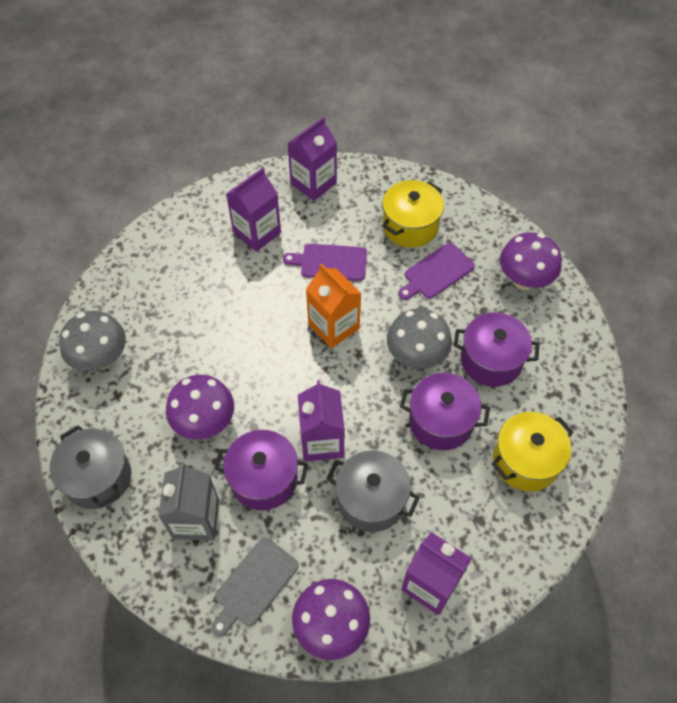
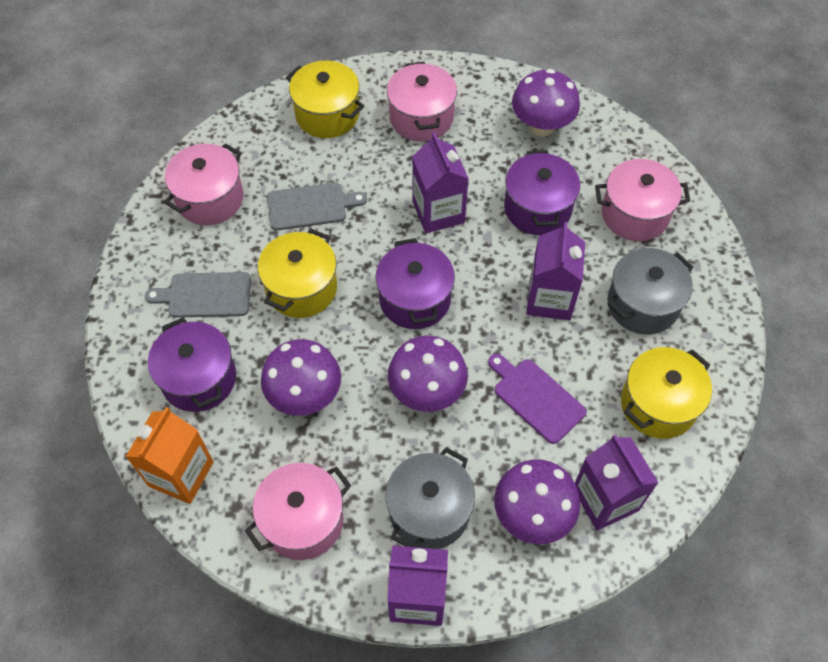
grey carton: [158,463,219,541] = 1 -> none = 0
grey cutting board: [211,537,299,636] = 1 -> [145,272,251,318] [267,182,367,231] = 2
grey mushroom: [59,311,126,371] [387,308,452,369] = 2 -> none = 0
pink pot: none = 0 -> [164,143,243,225] [245,463,351,560] [387,62,457,141] [595,159,690,241] = 4
purple cutting board: [283,244,367,281] [398,243,475,300] = 2 -> [488,354,587,444] = 1
purple mushroom: [166,375,234,440] [292,579,370,660] [500,232,562,290] = 3 -> [261,339,341,416] [388,336,468,412] [494,460,580,544] [512,69,580,137] = 4
yellow pot: [382,180,444,248] [492,412,573,491] = 2 -> [258,229,337,318] [286,61,364,138] [621,347,712,439] = 3

